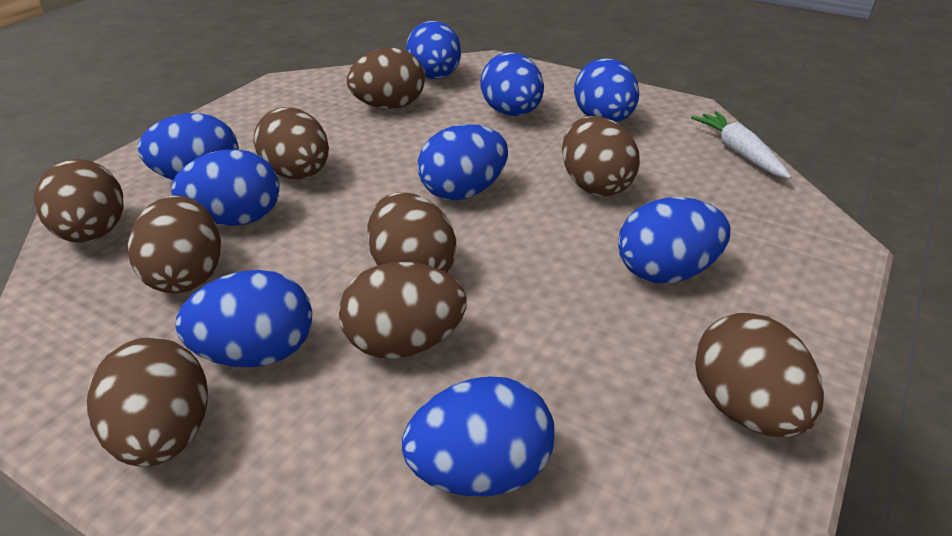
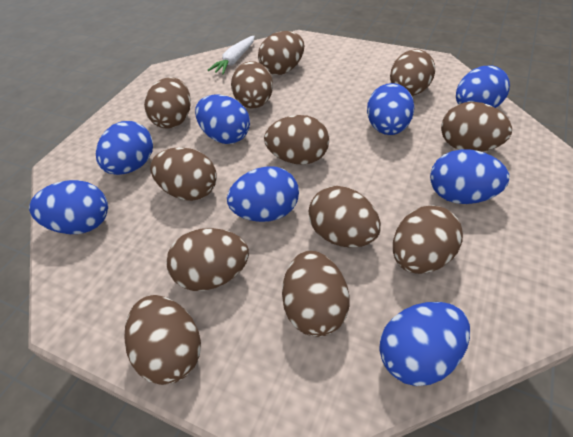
blue egg: [138,113,239,180] [171,149,279,226] [176,270,312,367] [402,376,555,496] [406,21,461,79] [418,124,508,201] [480,53,544,116] [574,58,639,123] [618,197,730,283] = 9 -> [29,180,108,234] [96,121,153,175] [195,94,250,144] [227,166,299,222] [367,83,414,135] [379,302,470,386] [430,149,509,204] [456,65,510,108] = 8
brown egg: [34,159,123,243] [87,337,208,467] [128,196,221,293] [254,107,329,180] [339,262,467,359] [347,48,425,109] [367,192,456,273] [562,116,640,196] [695,313,824,437] = 9 -> [125,295,201,385] [144,77,191,129] [150,147,216,201] [166,228,249,291] [231,61,273,109] [258,31,304,75] [264,115,329,165] [282,251,350,337] [309,186,381,248] [390,49,435,96] [393,206,463,274] [441,102,512,152] = 12

